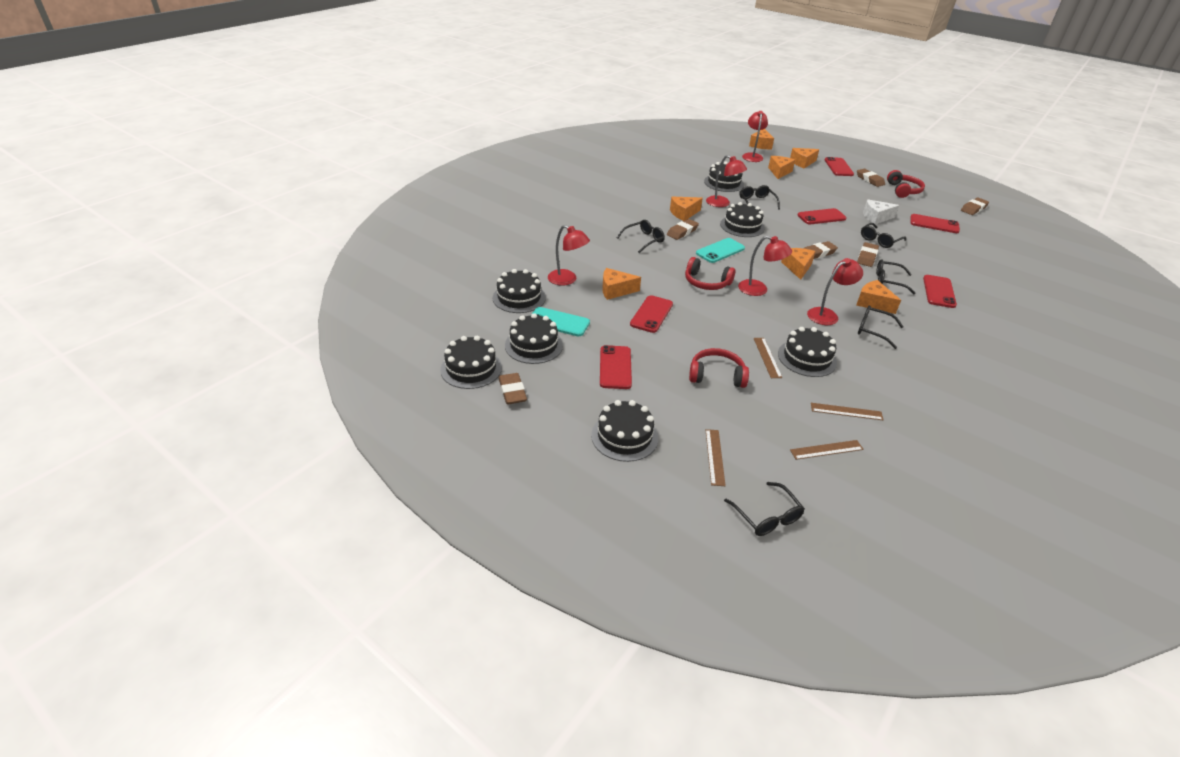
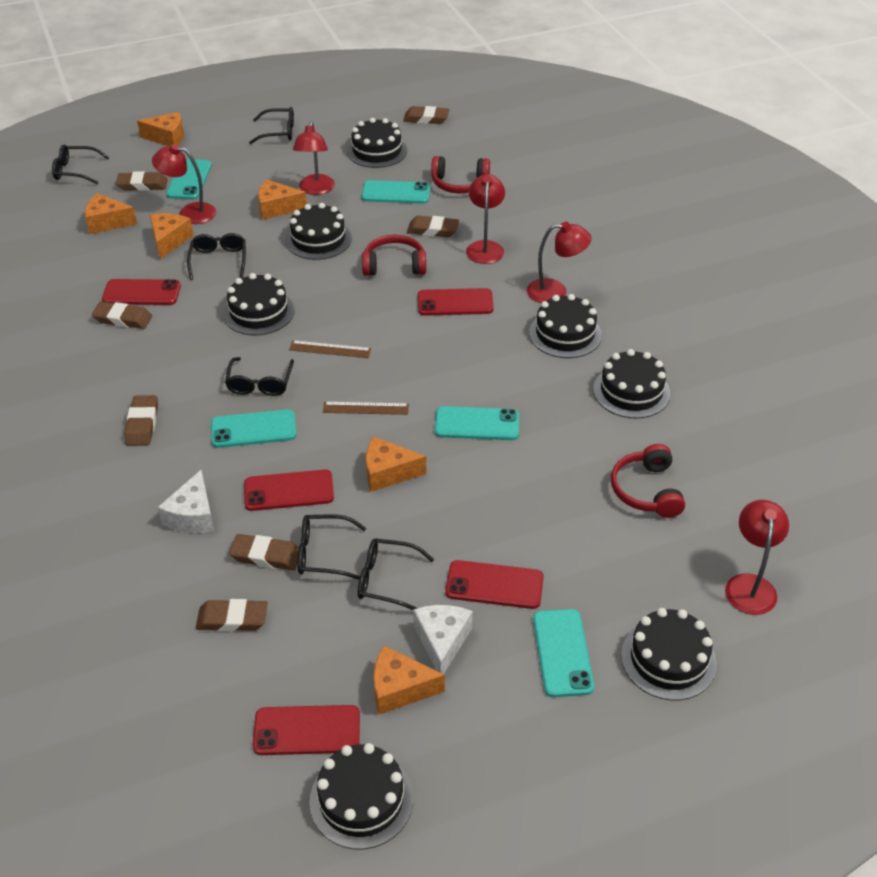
brown eraser: [498,373,527,404] [667,219,699,240] [804,241,838,259] [857,169,885,187] [857,242,879,267] [961,197,989,215] = 6 -> [92,302,152,329] [116,171,168,191] [125,395,158,446] [196,599,268,632] [229,534,299,570] [403,106,449,124] [407,215,459,237] = 7
brown ruler: [706,429,726,486] [754,338,782,378] [790,440,864,460] [811,403,884,420] = 4 -> [289,340,371,358] [323,402,409,415] = 2
orange cheese: [602,268,641,300] [670,197,703,221] [749,129,774,149] [768,156,795,179] [781,248,816,280] [790,148,819,168] [856,280,901,314] = 7 -> [85,193,137,234] [137,112,184,146] [150,213,194,259] [258,180,307,220] [366,436,426,492] [373,646,445,715] = 6
red phone: [600,345,632,389] [630,295,673,333] [797,208,847,224] [825,157,854,176] [910,214,960,233] [923,275,957,308] = 6 -> [102,279,181,305] [244,469,334,511] [253,705,360,755] [418,288,494,316] [445,560,544,609] = 5
turquoise phone: [530,307,590,336] [696,238,745,263] = 2 -> [166,159,212,200] [211,409,297,448] [362,180,430,204] [435,406,519,440] [533,609,594,697] = 5
white cheese: [863,200,899,224] = 1 -> [158,470,214,533] [413,605,473,674] = 2

